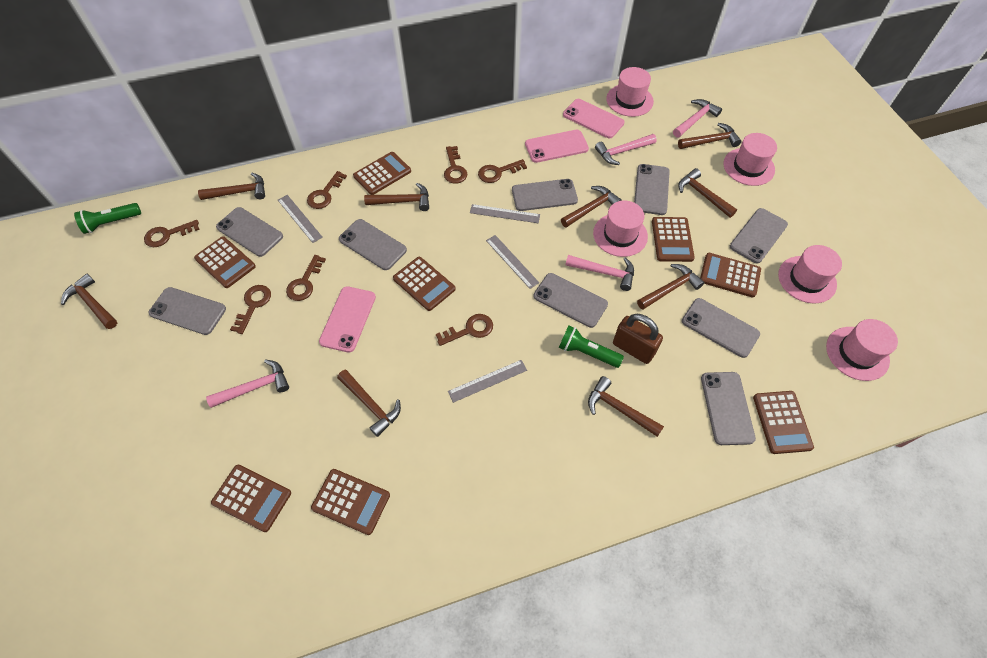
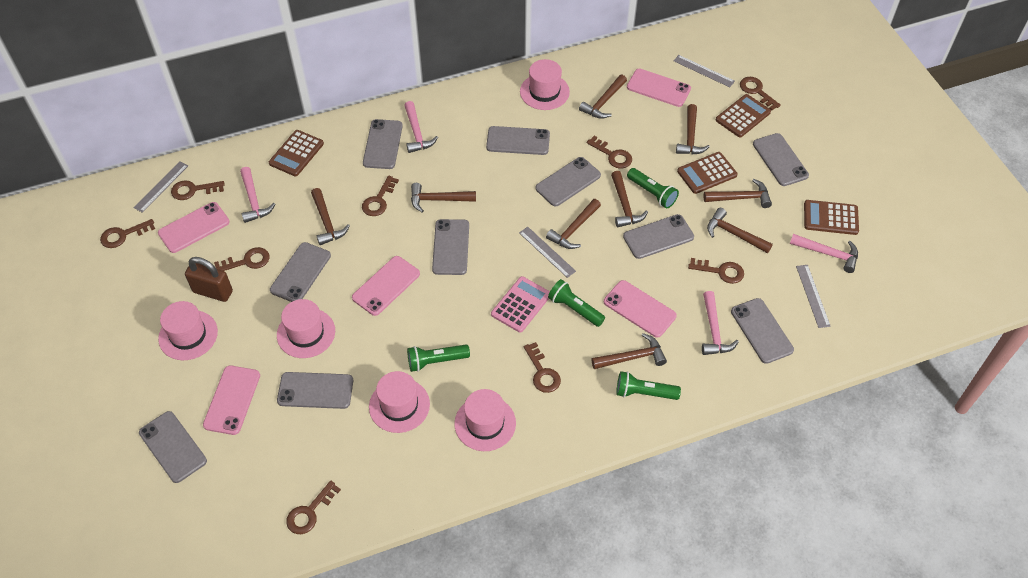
brown calculator: [194,236,256,288] [211,464,291,532] [311,469,390,535] [353,152,411,195] [393,257,456,311] [652,217,695,262] [700,253,761,298] [753,391,814,454] = 8 -> [269,130,324,176] [677,152,738,194] [716,94,771,137] [804,200,859,235] = 4
brown key: [144,220,200,247] [230,285,271,334] [286,255,326,301] [307,171,347,209] [436,314,493,346] [444,146,467,184] [478,159,527,183] = 7 -> [100,219,155,248] [171,180,225,200] [214,247,270,271] [286,481,341,534] [362,176,399,216] [524,342,561,393] [587,136,632,169] [688,258,744,284] [740,77,781,110] = 9
green flashlight: [74,203,141,234] [559,326,624,368] = 2 -> [407,344,470,372] [548,279,605,327] [616,371,681,400] [627,168,679,208] = 4
grey phone: [148,287,226,335] [216,207,283,257] [339,219,407,270] [512,179,578,211] [533,273,608,328] [634,164,670,215] [682,298,760,358] [701,372,756,445] [730,208,788,263] = 9 -> [139,411,207,483] [270,242,331,302] [277,372,353,409] [363,119,403,169] [432,219,469,275] [486,126,550,155] [535,157,601,206] [623,214,694,259] [731,298,794,364] [753,133,809,186] = 10
pink calculator: none = 0 -> [491,276,550,333] = 1
pink phone: [319,286,376,353] [525,130,589,163] [563,99,625,138] = 3 -> [158,202,230,253] [203,365,260,435] [352,256,420,316] [604,280,677,338] [627,68,691,107] = 5

